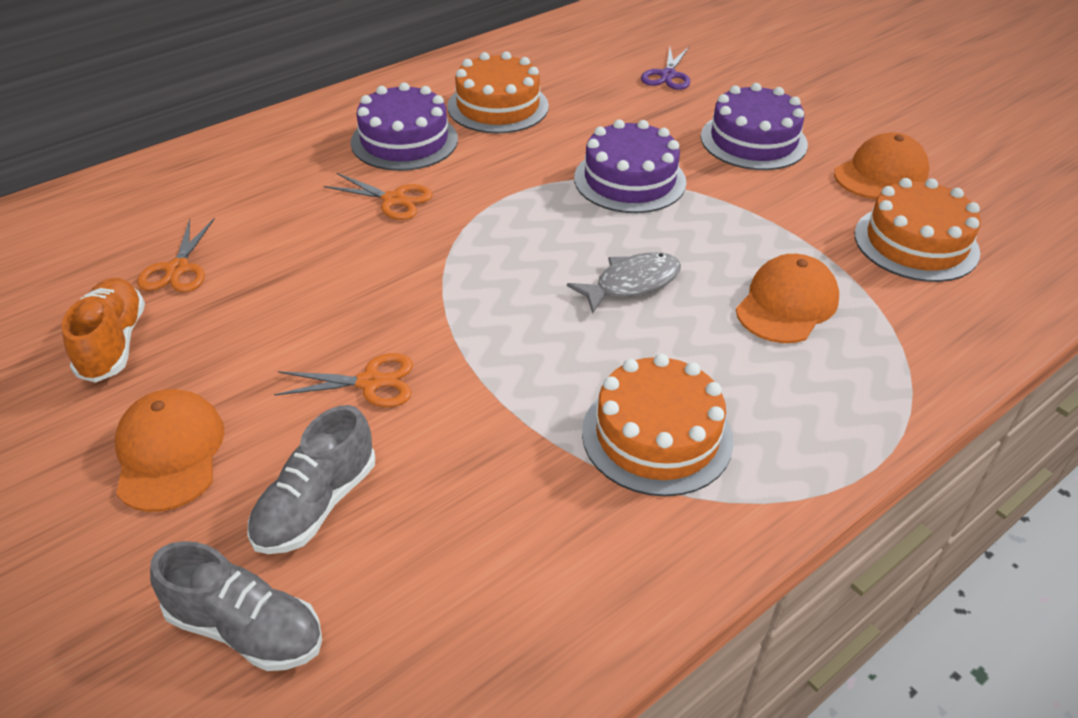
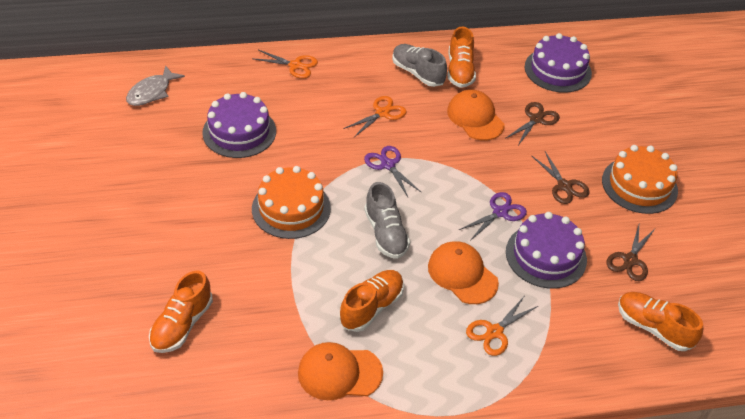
brown scissors: none = 0 -> [506,102,560,145] [532,152,590,204] [607,225,655,281] = 3
orange cake: [447,51,549,133] [582,353,733,496] [854,178,981,282] = 3 -> [252,166,331,239] [602,145,678,214] = 2
orange shoe: [61,277,145,383] = 1 -> [149,270,213,353] [339,270,404,332] [448,26,476,88] [618,292,703,351] = 4
purple scissors: [641,47,691,90] = 1 -> [364,146,422,197] [459,192,527,241] = 2

